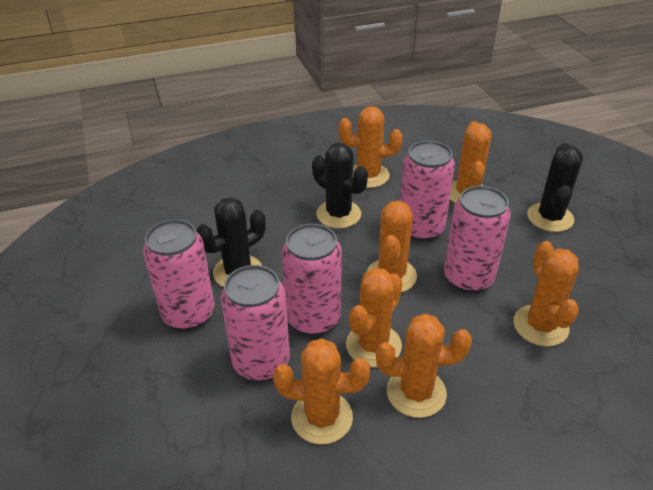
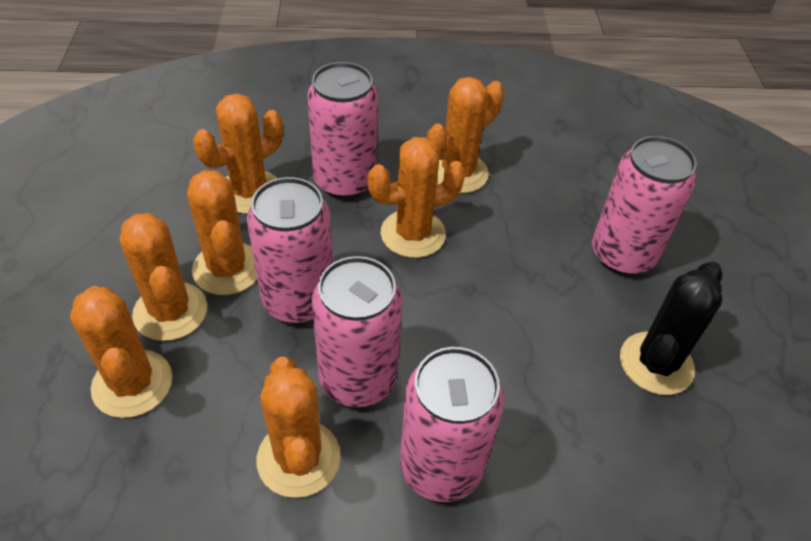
black cactus: [196,197,266,287] [312,143,368,228] [527,143,583,232] = 3 -> [620,261,722,395] = 1

